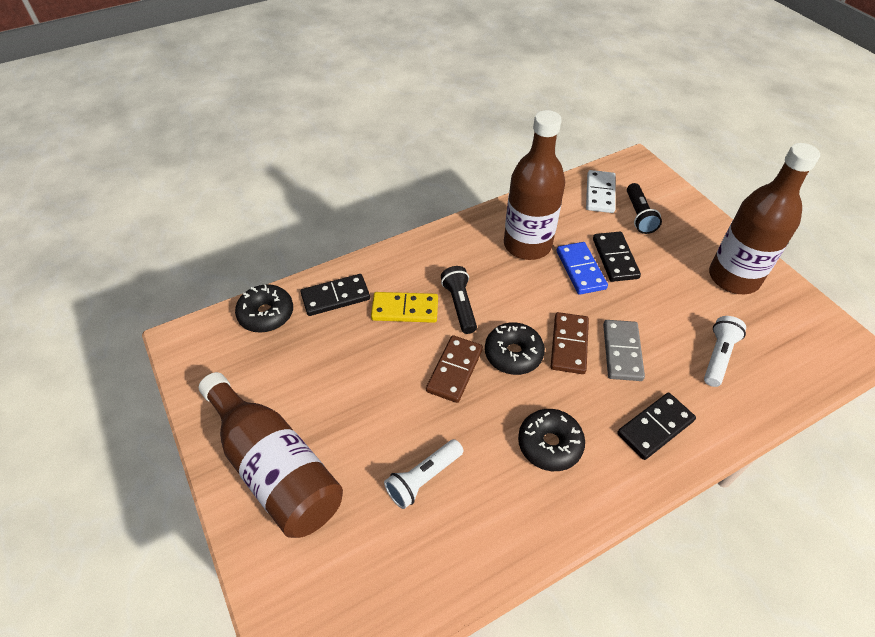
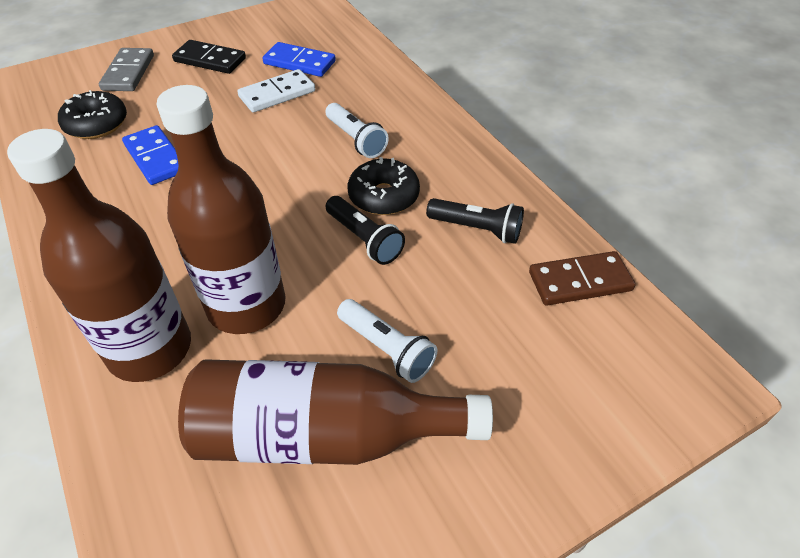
black domino: [301,274,370,316] [593,232,641,282] [617,393,696,460] = 3 -> [172,40,246,74] = 1
black donut: [235,284,293,333] [485,322,545,375] [518,409,585,471] = 3 -> [58,90,127,139] [348,157,420,215] = 2
blue domino: [557,242,608,295] = 1 -> [122,125,179,185] [262,42,336,77] = 2
brown domino: [426,335,483,403] [551,312,589,374] = 2 -> [529,251,636,305] = 1
yellow domino: [371,292,438,323] = 1 -> none = 0

